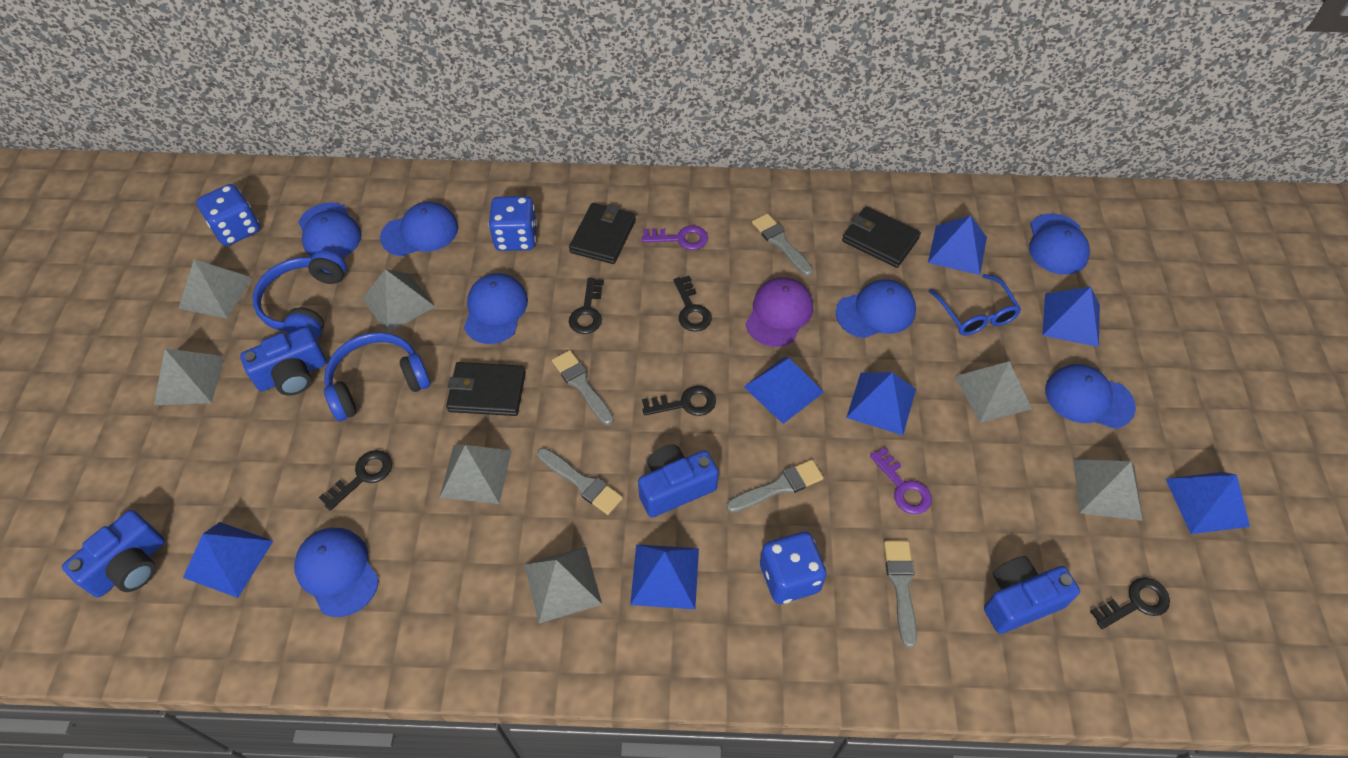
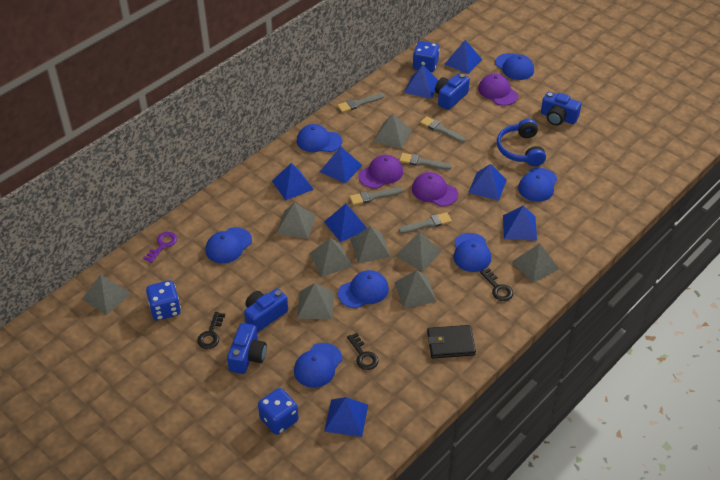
black key: [319,450,392,511] [569,278,604,334] [642,385,716,416] [673,276,712,332] [1090,578,1170,629] = 5 -> [197,312,225,349] [347,333,379,370] [480,268,513,301] = 3
black wallet: [446,362,526,416] [569,203,636,264] [842,206,921,268] = 3 -> [427,325,476,358] = 1
blue glasses: [929,274,1021,335] = 1 -> none = 0
blue headphones: [253,251,347,339] [324,332,431,421] = 2 -> [497,119,546,166] = 1
blue pyramid: [183,522,273,598] [630,544,699,609] [744,356,824,424] [846,372,916,435] [928,215,987,275] [1042,287,1100,347] [1166,472,1250,534] = 7 -> [272,163,314,200] [320,146,362,184] [324,204,367,242] [324,397,368,437] [404,65,438,99] [445,40,482,74] [468,164,507,201] [503,205,537,241] = 8
grey pyramid: [154,349,224,405] [178,259,252,319] [362,269,435,333] [439,445,512,504] [524,547,602,623] [955,361,1032,423] [1073,459,1143,521] = 7 -> [82,274,131,315] [276,202,316,239] [297,283,334,319] [309,238,353,277] [350,226,391,264] [373,114,411,149] [394,270,437,308] [395,232,442,271] [512,243,559,283] = 9
purple cap: [746,277,813,347] = 1 -> [358,155,403,189] [412,172,458,207] [478,74,518,106] = 3
purple key: [642,225,708,250] [870,447,932,514] = 2 -> [143,232,177,263] = 1

